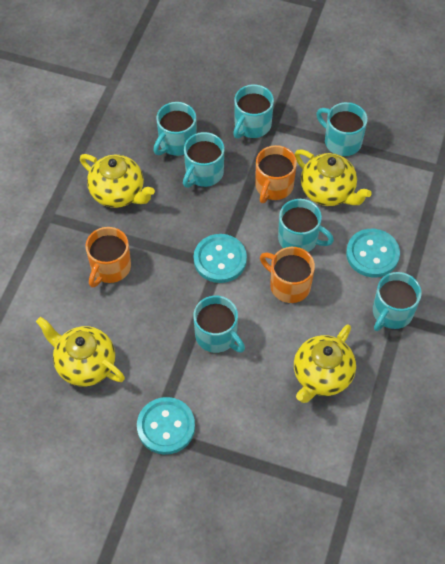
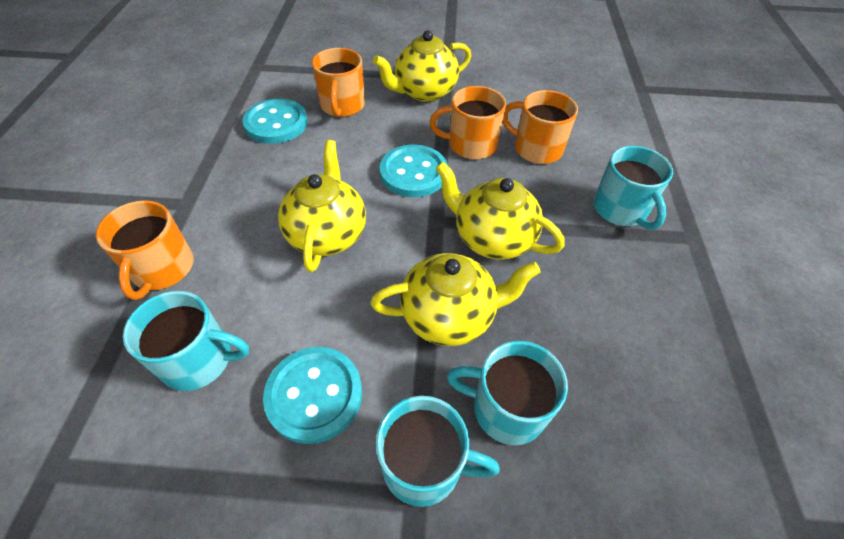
orange mug: [86,227,131,288] [255,145,297,203] [260,247,315,303] = 3 -> [96,200,194,300] [312,48,365,117] [429,86,506,159] [503,90,578,164] = 4
turquoise mug: [153,102,197,156] [183,132,225,188] [193,296,245,353] [233,84,274,139] [278,199,334,252] [316,102,367,156] [373,272,422,331] = 7 -> [123,291,250,391] [376,396,500,507] [447,341,568,445] [593,146,673,230] = 4

